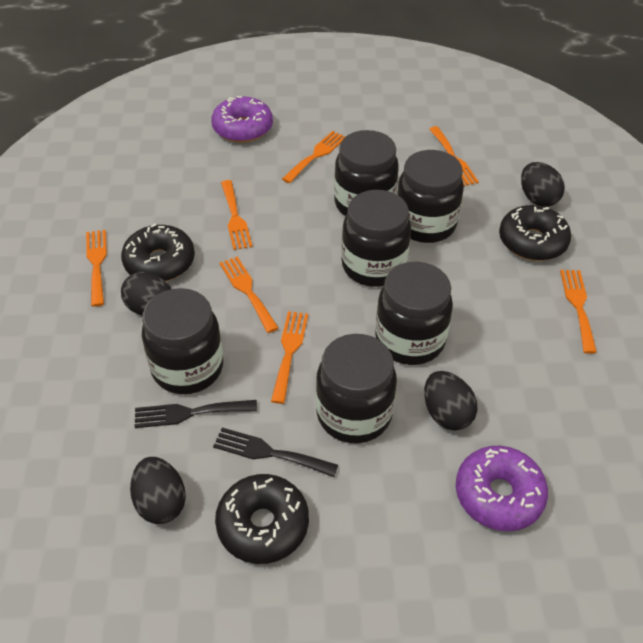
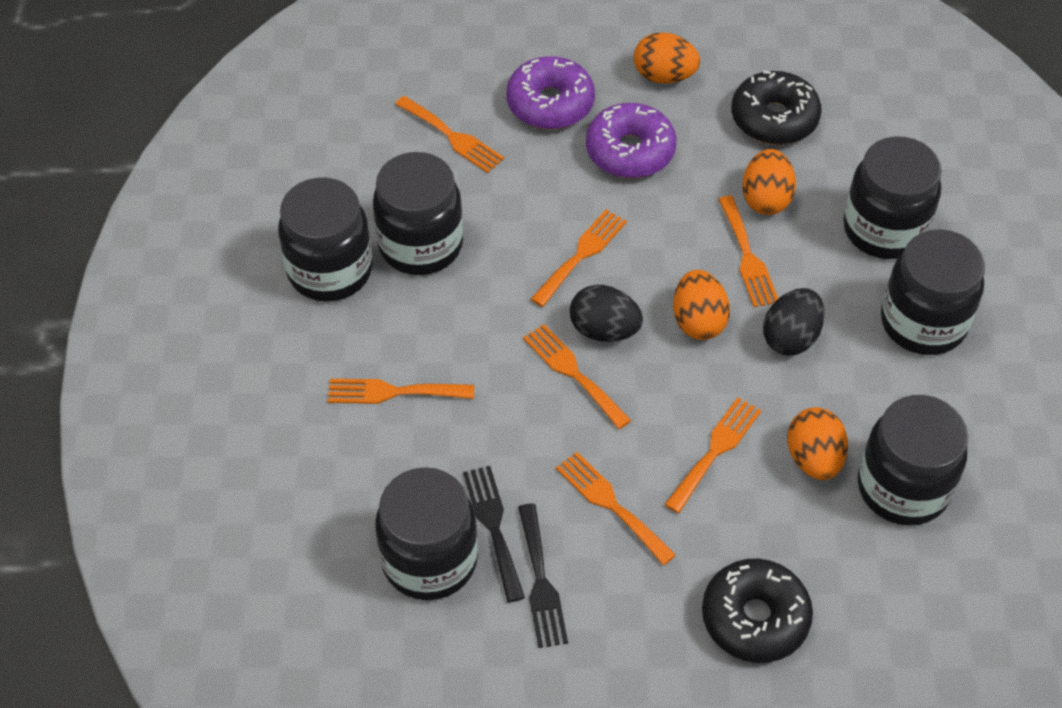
black donut: [121,224,195,281] [215,474,309,564] [499,205,571,261] = 3 -> [702,558,813,663] [731,71,821,145] = 2
black egg: [121,272,171,316] [130,457,186,524] [424,371,478,430] [521,162,565,207] = 4 -> [570,285,643,342] [763,288,825,355] = 2
orange egg: none = 0 -> [634,32,700,84] [673,270,730,340] [742,149,796,215] [787,407,848,480] = 4

